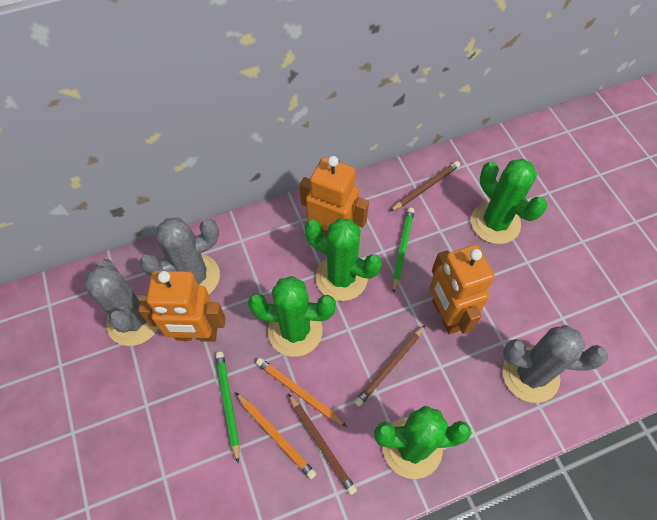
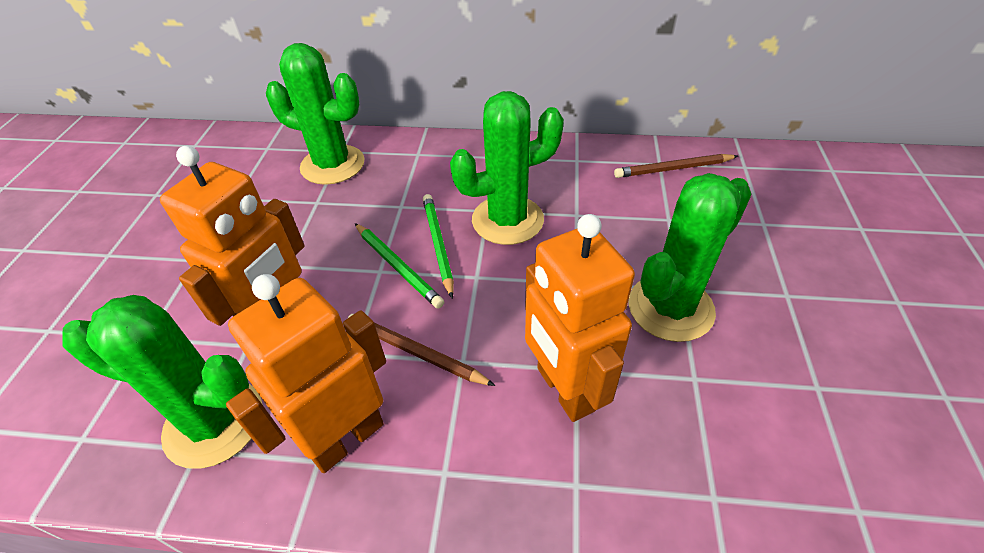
brown pencil: [288,393,357,495] [354,325,425,407] [390,161,460,211] = 3 -> [347,314,495,386] [614,154,738,178] = 2
grey cactus: [85,259,158,346] [140,218,220,294] [503,325,608,403] = 3 -> none = 0
orange pencil: [235,392,316,479] [256,358,347,427] = 2 -> none = 0

